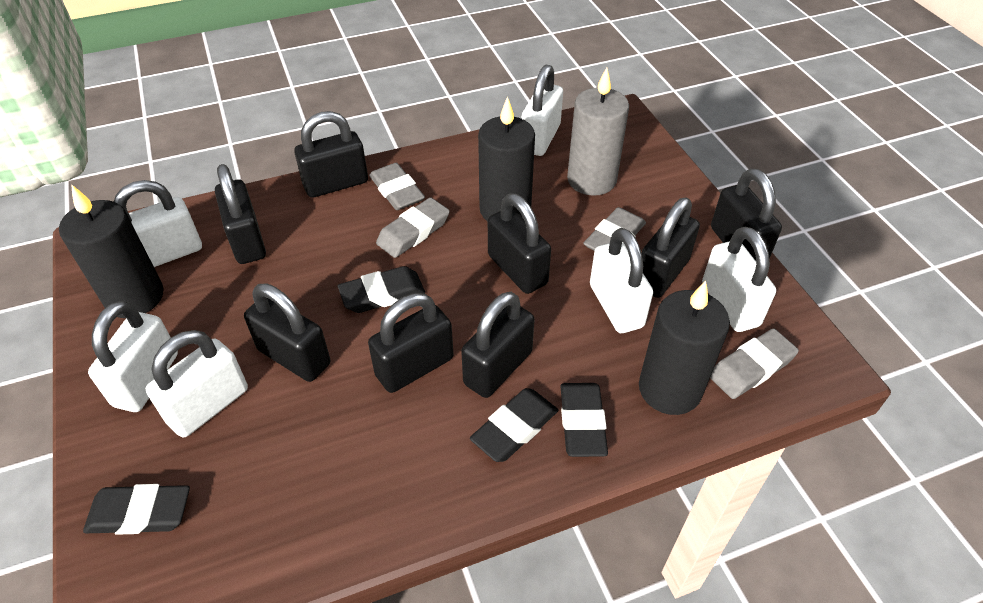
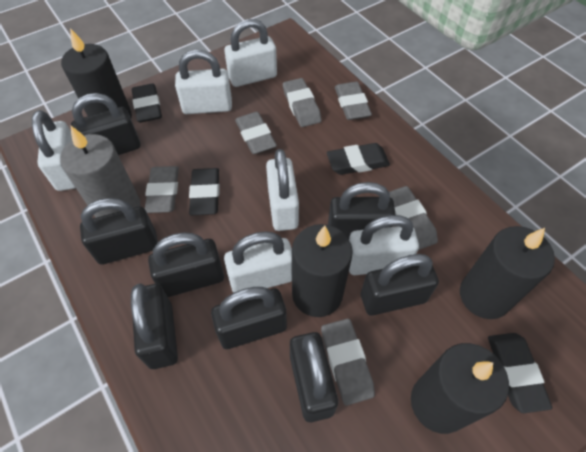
black candle: [59,184,164,318] [478,96,535,222] [639,281,730,415] = 3 -> [61,28,132,118] [292,224,353,317] [411,343,509,434] [460,226,555,319] = 4
grey eraser: [369,163,425,210] [376,197,450,258] [583,207,646,251] [710,329,799,399] = 4 -> [145,166,179,213] [235,112,277,154] [283,78,322,127] [321,319,375,406] [335,82,372,120] [389,186,438,250] = 6

